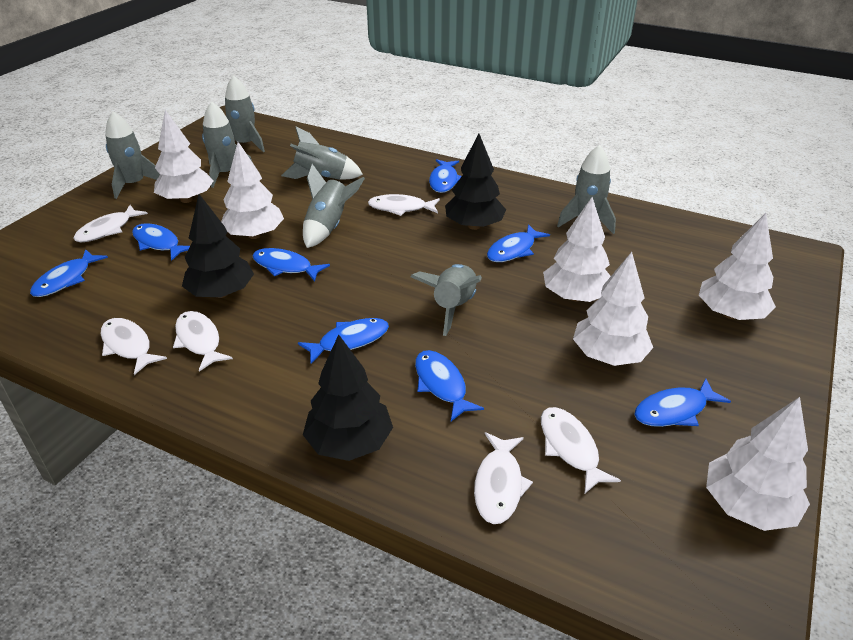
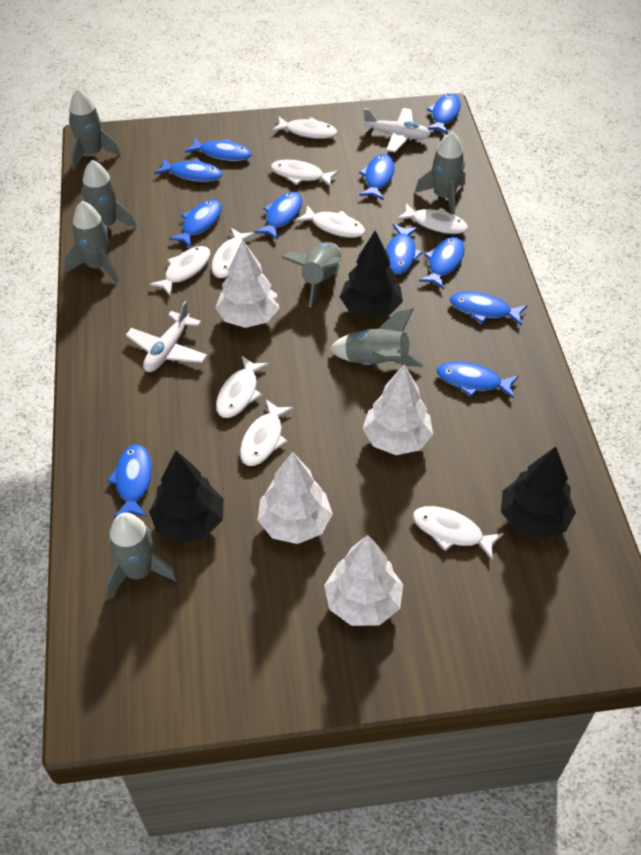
blue fish: [30,249,108,297] [132,223,190,261] [252,248,330,282] [298,318,389,364] [415,350,484,421] [429,159,462,193] [487,224,550,262] [634,378,731,427] = 8 -> [107,444,152,518] [154,158,223,182] [169,200,222,247] [185,137,252,161] [254,192,302,240] [359,154,395,200] [386,224,423,274] [419,237,465,289] [427,94,461,134] [436,362,519,399] [450,292,527,325] = 11
white fish: [73,205,148,242] [101,318,167,375] [173,311,233,372] [368,194,440,216] [474,432,533,524] [541,407,621,494] = 6 -> [149,246,210,296] [211,228,255,278] [216,356,269,418] [240,399,294,466] [271,160,339,187] [272,117,337,139] [295,205,365,238] [397,203,468,234] [413,506,504,560] = 9
white plane: none = 0 -> [126,301,207,372] [363,108,431,152] = 2
white tree: [154,110,213,203] [221,142,284,239] [543,197,611,302] [573,252,653,366] [699,213,776,320] [706,397,810,531] = 6 -> [215,239,279,328] [258,452,333,544] [324,535,403,626] [363,364,433,455] = 4

